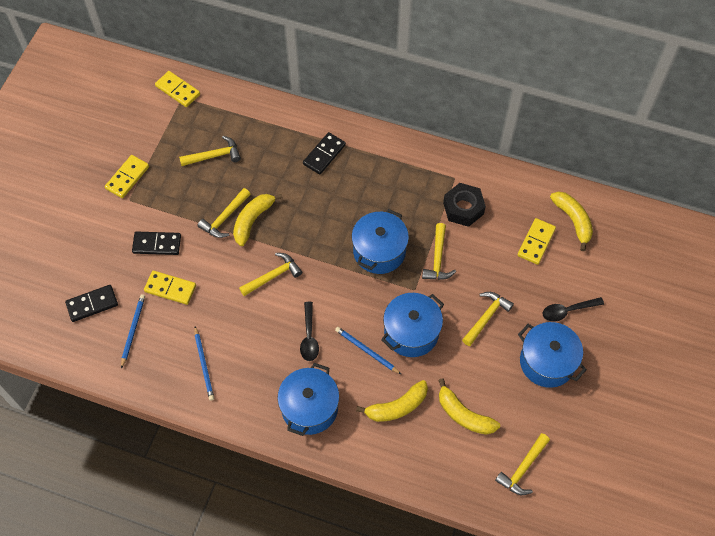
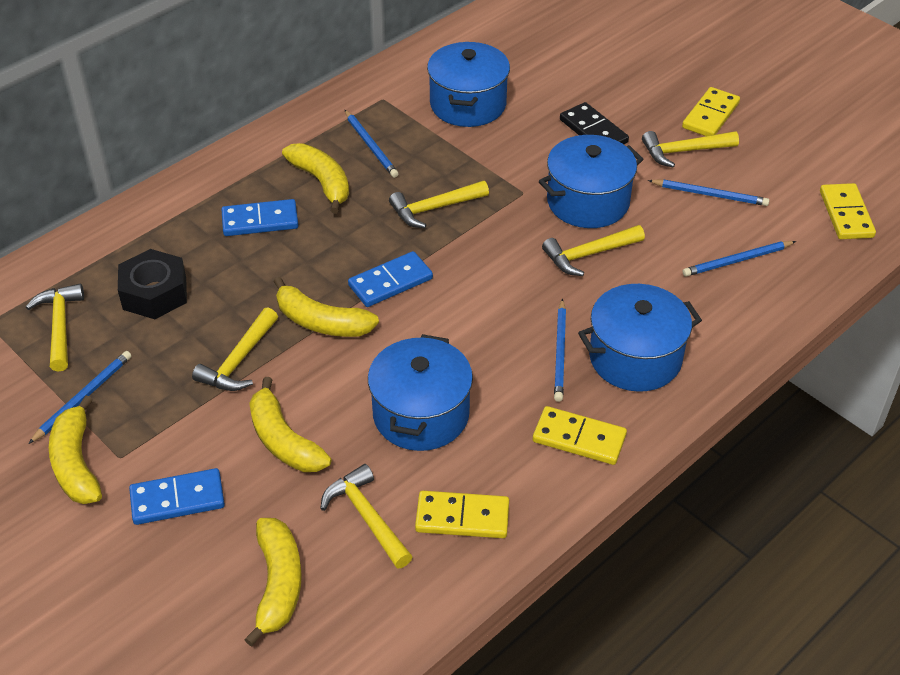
black domino: [65,285,118,322] [132,232,181,255] [303,132,346,174] = 3 -> [560,102,629,144] = 1
black spoon: [300,302,319,361] [542,297,604,322] = 2 -> none = 0
blue domino: none = 0 -> [129,468,225,525] [221,199,298,236] [348,251,433,307] = 3
blue pencil: [121,294,145,369] [194,327,214,401] [335,327,401,374] = 3 -> [28,351,131,444] [345,110,399,178] [554,299,566,402] [648,179,770,206] [682,241,796,277] = 5
yellow banana: [233,194,283,246] [356,380,428,422] [438,378,500,435] [550,191,593,251] = 4 -> [49,395,102,504] [244,518,302,646] [249,377,332,472] [274,277,379,337] [282,143,349,213] = 5

